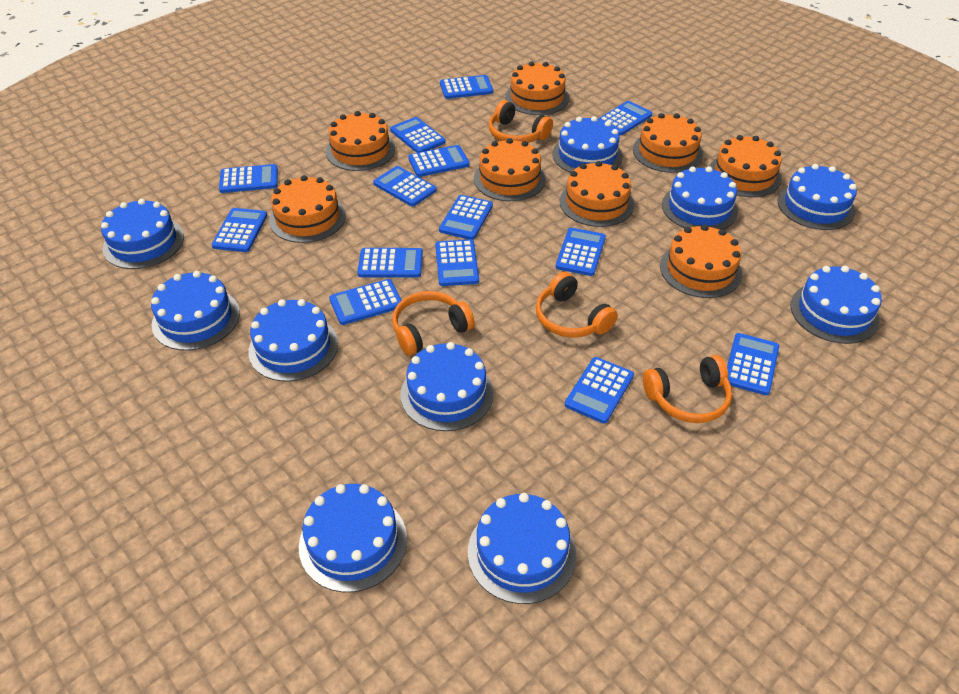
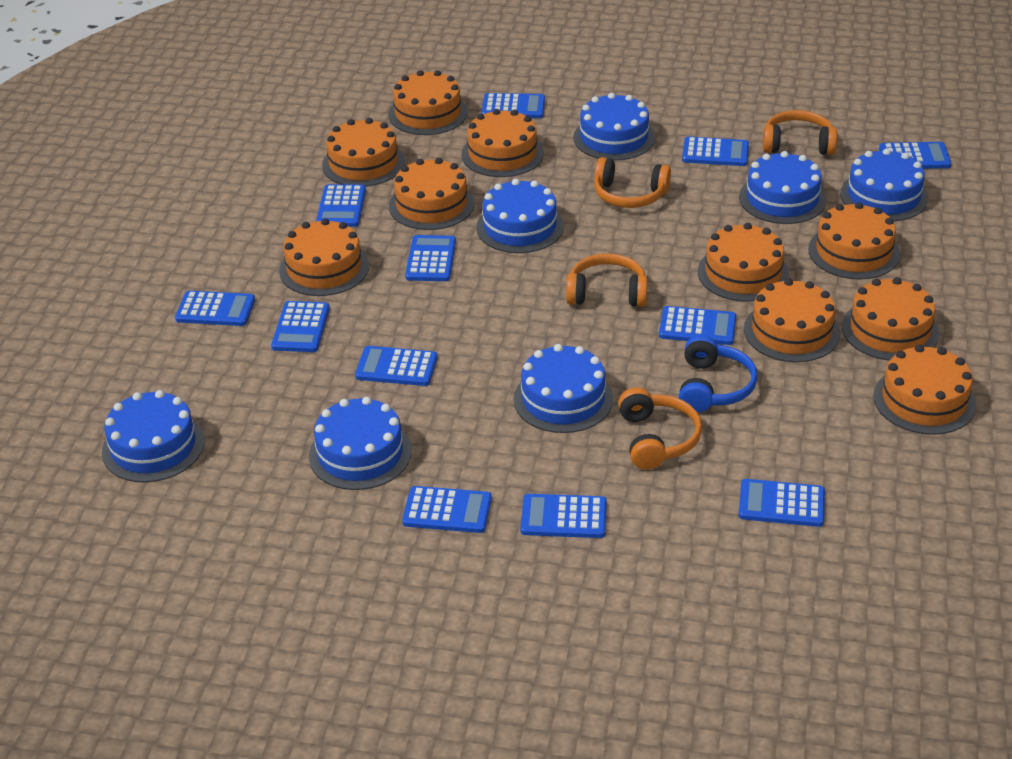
blue cake: [101,199,184,269] [151,271,240,351] [248,299,338,382] [299,484,407,592] [401,342,494,431] [468,493,577,604] [553,116,623,173] [662,166,738,230] [777,164,857,230] [791,266,882,344] = 10 -> [102,390,205,483] [309,397,412,490] [476,179,564,253] [514,344,613,433] [573,93,655,161] [739,151,826,224] [840,148,928,221] = 7
blue calculator: [212,208,267,252] [219,164,278,193] [329,279,402,325] [358,248,423,277] [373,166,437,206] [390,117,446,153] [408,145,470,177] [435,239,479,286] [439,195,493,240] [440,75,493,99] [556,228,606,276] [565,357,634,424] [598,101,652,135] [727,333,779,395] = 14 -> [175,291,255,326] [271,301,330,352] [316,184,366,227] [355,346,438,386] [402,486,492,533] [405,235,456,281] [481,93,545,118] [521,494,607,538] [659,306,736,345] [682,137,749,166] [739,479,825,527] [879,142,952,169] = 12
blue headphones: none = 0 -> [679,335,758,413] = 1
orange cake: [269,175,346,243] [326,111,395,171] [474,138,546,201] [505,61,569,115] [560,161,634,227] [633,113,703,173] [660,224,742,298] [710,135,782,197] = 8 -> [279,218,369,296] [322,118,405,187] [388,70,468,135] [389,158,474,230] [461,109,544,177] [698,223,790,302] [744,278,840,362] [808,202,900,279] [842,277,939,361] [873,345,976,435] = 10

